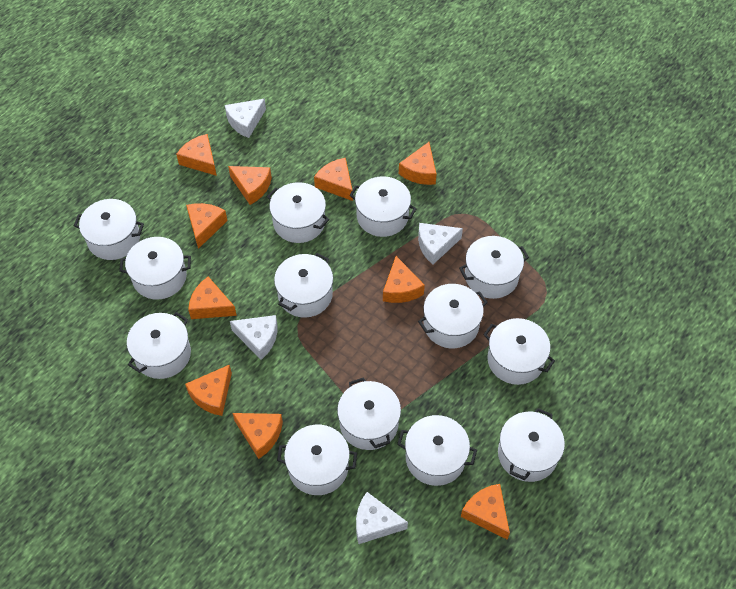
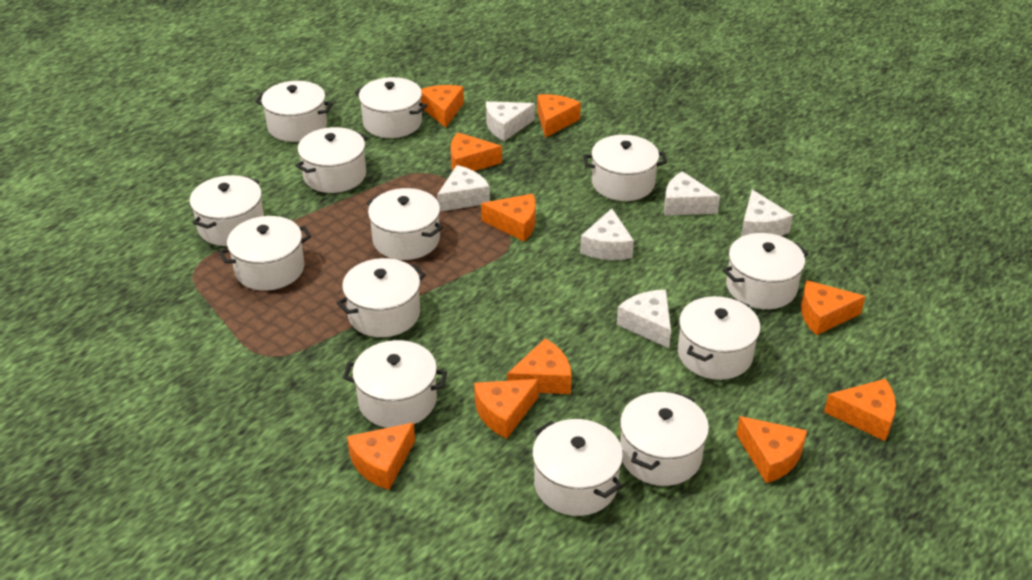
white cheese: [225,99,266,138] [230,315,277,360] [356,492,408,544] [418,223,463,264] = 4 -> [437,165,490,212] [486,101,535,141] [580,209,634,260] [617,290,671,348] [664,171,720,216] [741,190,793,237] = 6

